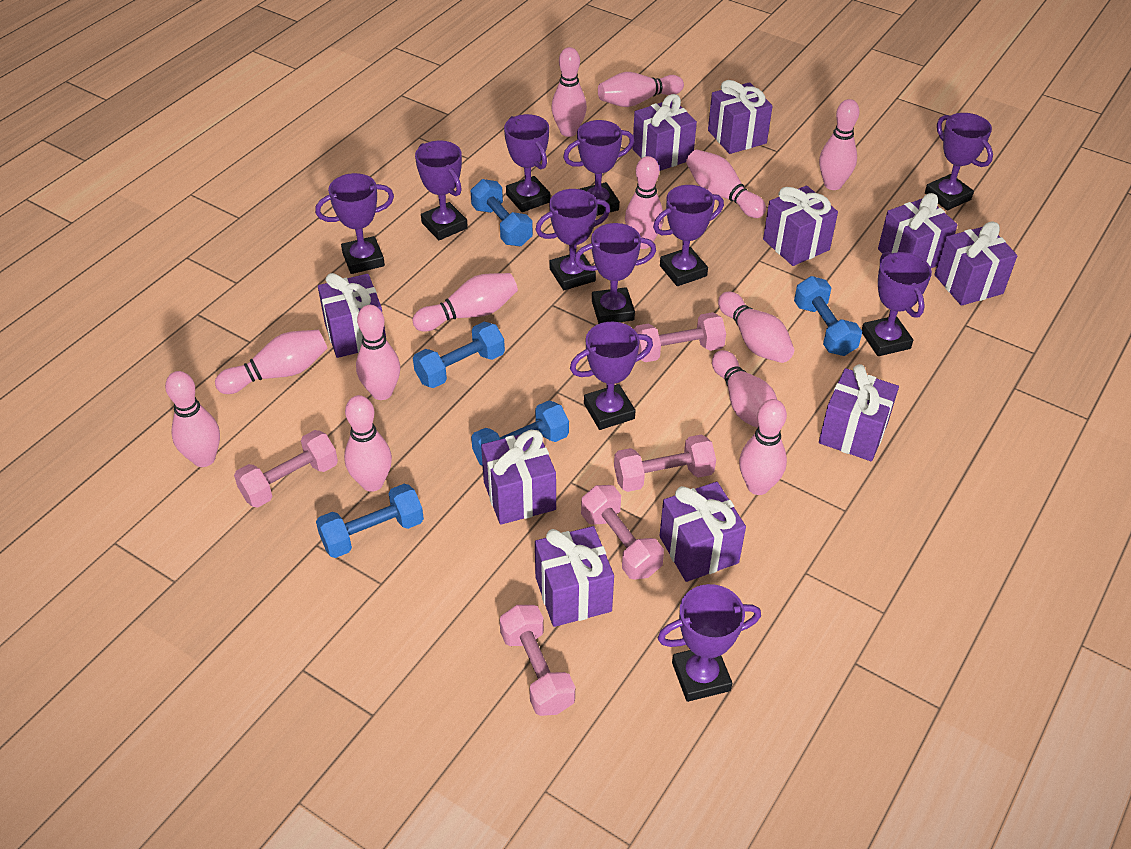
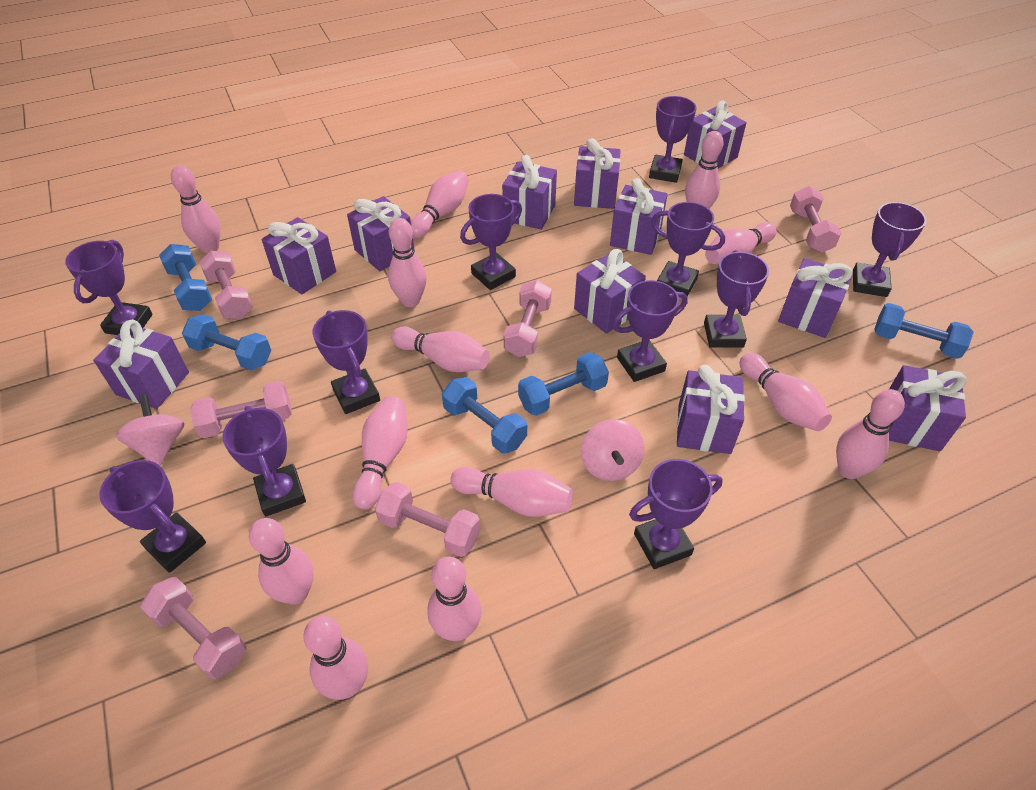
pink dumbbell: [234,430,338,507] [499,605,575,716] [581,485,664,580] [614,434,716,492] [634,312,726,362] = 5 -> [140,577,246,680] [190,381,292,438] [199,251,253,319] [375,482,481,557] [504,280,552,357] [790,186,841,253] = 6
pink spinning top: none = 0 -> [116,395,184,466] [581,419,644,481] = 2
purple gift: [318,273,386,358] [481,430,556,525] [535,526,614,627] [632,94,697,171] [660,482,746,582] [708,80,773,154] [763,186,838,266] [819,364,899,461] [878,193,958,268] [935,221,1017,306] = 10 -> [93,319,189,409] [262,217,336,294] [347,196,415,271] [502,155,557,230] [574,138,621,209] [574,249,646,334] [610,178,668,255] [677,365,745,454] [684,101,747,168] [778,258,853,338] [889,365,967,451] = 11

